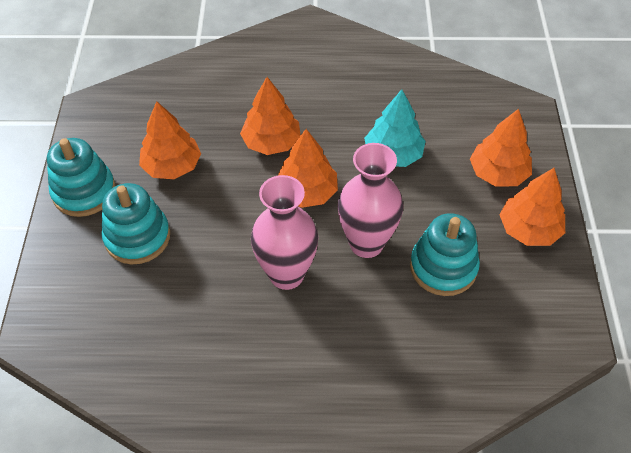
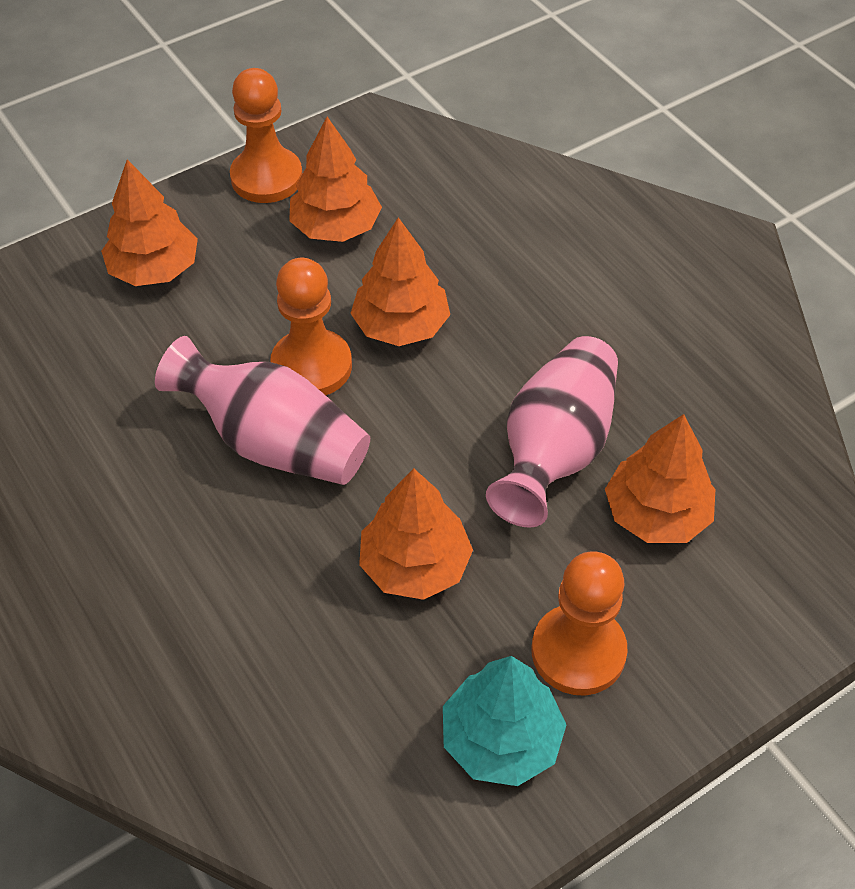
orange pawn: none = 0 -> [230,68,302,203] [270,258,352,395] [532,551,628,695] = 3
turquoise stacking toy: [47,138,116,217] [102,183,170,264] [410,213,480,296] = 3 -> none = 0

